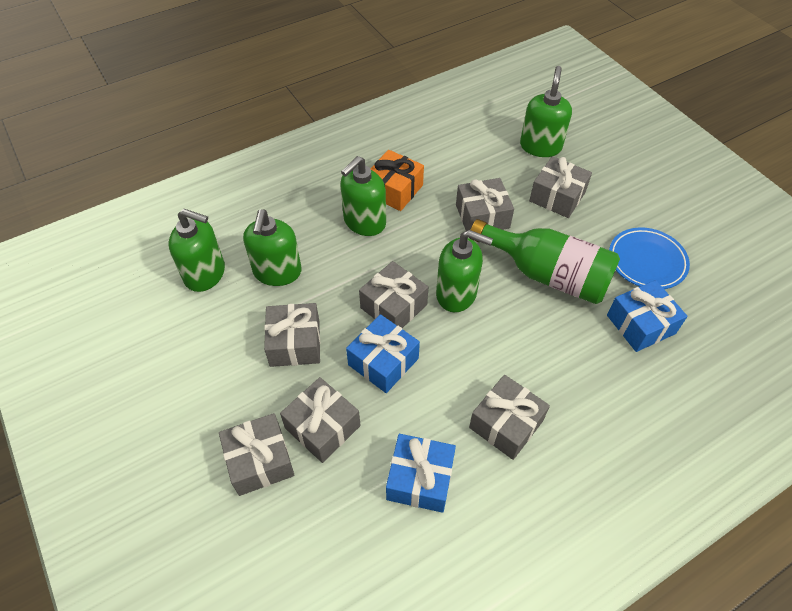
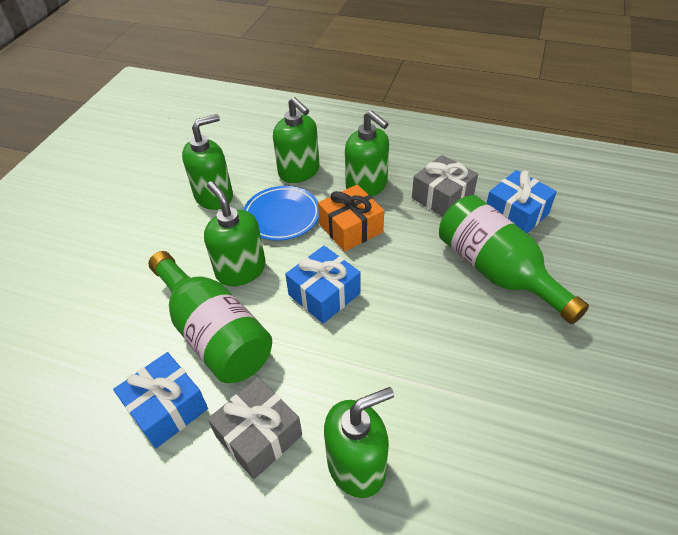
green bottle: [470,219,620,304] = 1 -> [149,251,272,383] [439,195,589,324] = 2
grey gift: [219,413,294,496] [264,303,320,367] [280,377,361,463] [359,261,428,328] [456,178,514,231] [469,375,550,460] [529,156,592,218] = 7 -> [208,377,302,479] [412,155,478,216] = 2

